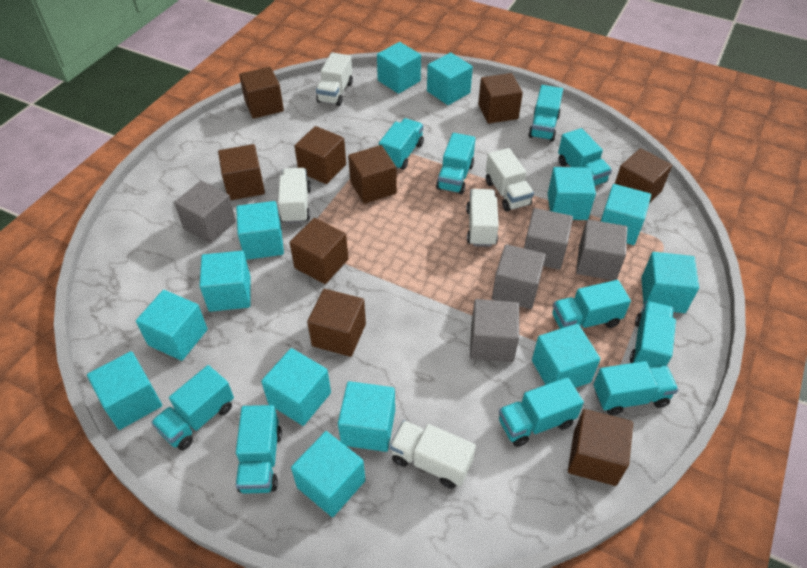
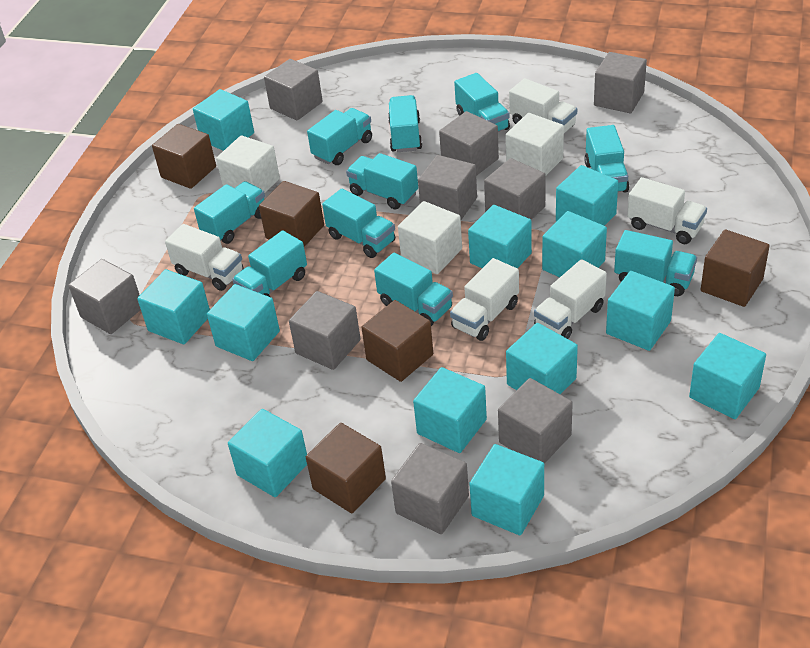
brown cube: [218,144,265,200] [239,67,284,119] [290,218,348,284] [294,126,346,184] [307,289,366,357] [348,145,397,204] [478,73,523,124] [568,409,633,486] [615,148,672,203] = 9 -> [152,124,216,189] [259,181,324,247] [306,423,386,513] [361,300,433,382] [701,229,770,307] = 5
grey cube: [174,180,236,244] [470,299,519,362] [492,244,546,309] [524,208,573,270] [576,220,628,281] = 5 -> [68,259,141,334] [264,59,323,120] [289,291,361,370] [391,443,469,534] [418,155,477,220] [439,111,499,176] [484,158,546,219] [498,378,573,464] [594,52,647,113] = 9
turquoise cube: [87,351,162,430] [136,290,208,361] [200,251,251,312] [236,201,284,260] [261,348,331,426] [291,431,365,517] [338,381,395,452] [377,42,421,94] [427,53,473,105] [532,324,600,388] [548,167,596,220] [600,184,651,245] [641,252,699,313] = 13 -> [137,269,210,344] [193,89,254,151] [207,284,280,361] [228,409,307,497] [413,367,487,453] [468,205,532,268] [469,444,544,535] [506,323,578,394] [542,211,607,277] [556,165,618,226] [606,271,675,351] [689,333,766,419] = 12
white cube: none = 0 -> [216,135,280,193] [398,201,462,274] [506,113,564,175] = 3

